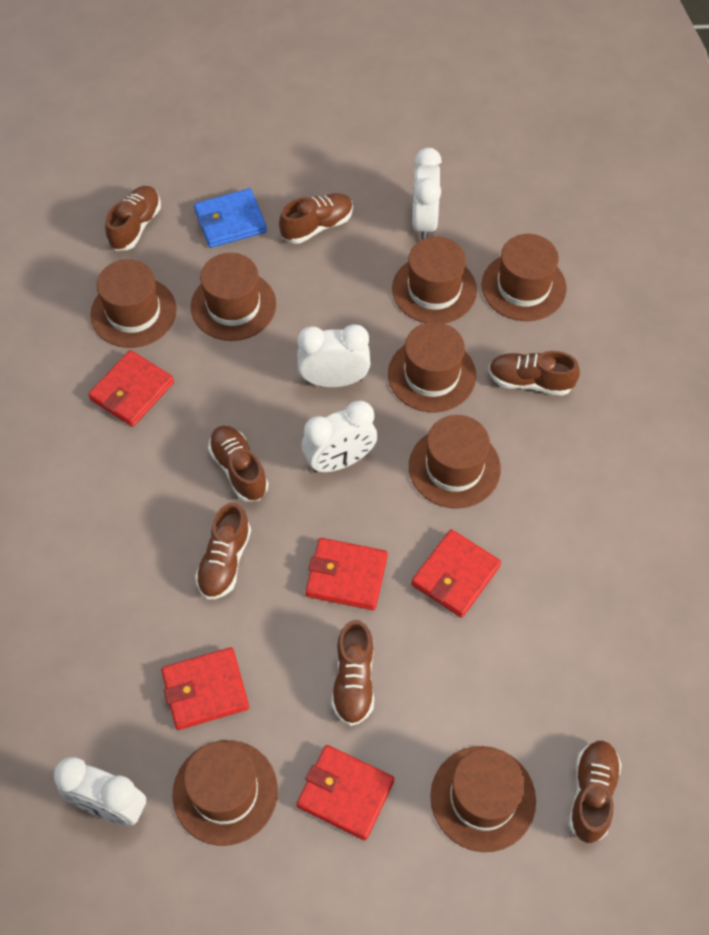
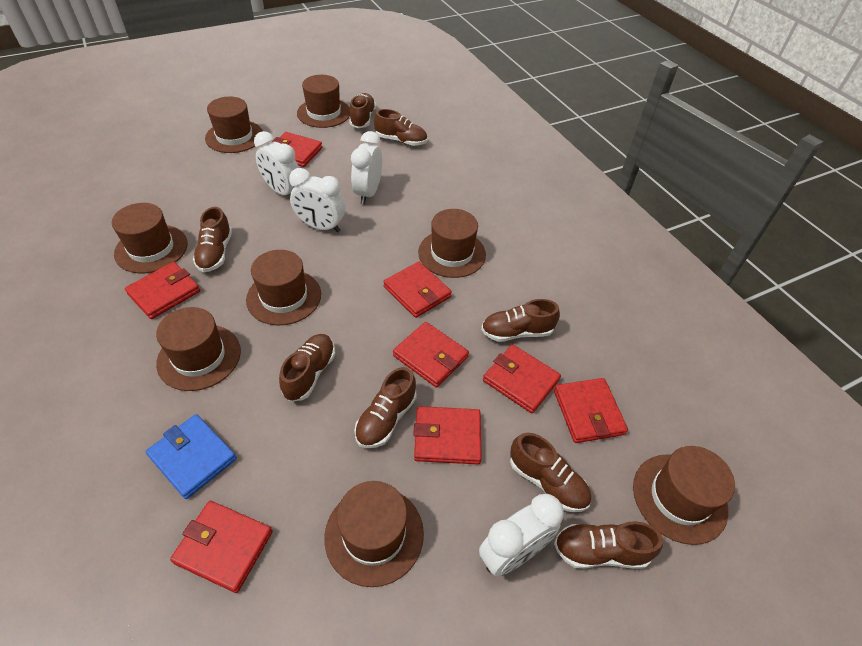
brown shoe: [105,186,161,251] [195,503,251,600] [208,425,268,502] [279,193,353,244] [331,620,374,726] [489,351,580,396] [569,741,622,843] = 7 -> [193,207,232,272] [279,334,335,402] [349,93,376,128] [354,367,417,448] [374,109,427,146] [481,299,560,342] [510,432,591,512] [554,521,663,569] = 8
red wallet: [88,350,174,427] [161,647,249,730] [296,745,394,840] [305,538,388,610] [411,529,501,618] = 5 -> [125,262,200,319] [170,501,273,593] [272,132,322,167] [383,262,452,318] [393,322,469,387] [413,406,482,464] [483,344,561,413] [554,378,628,443] = 8

